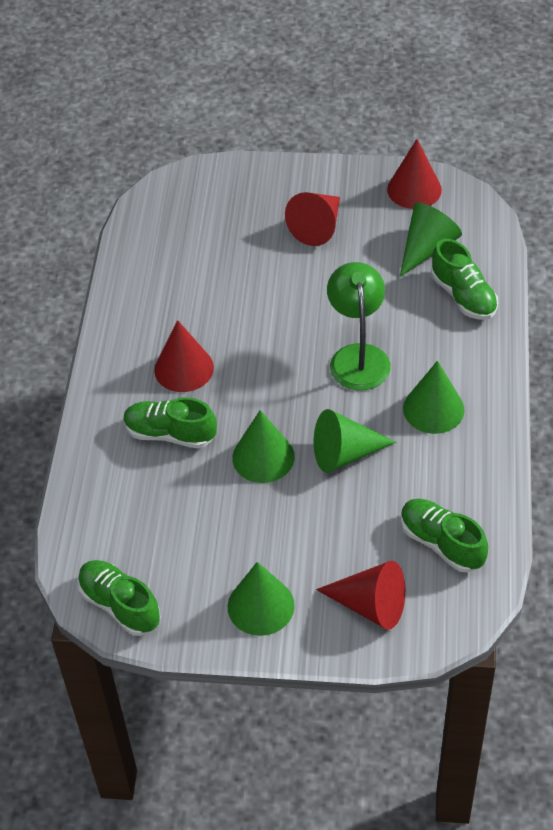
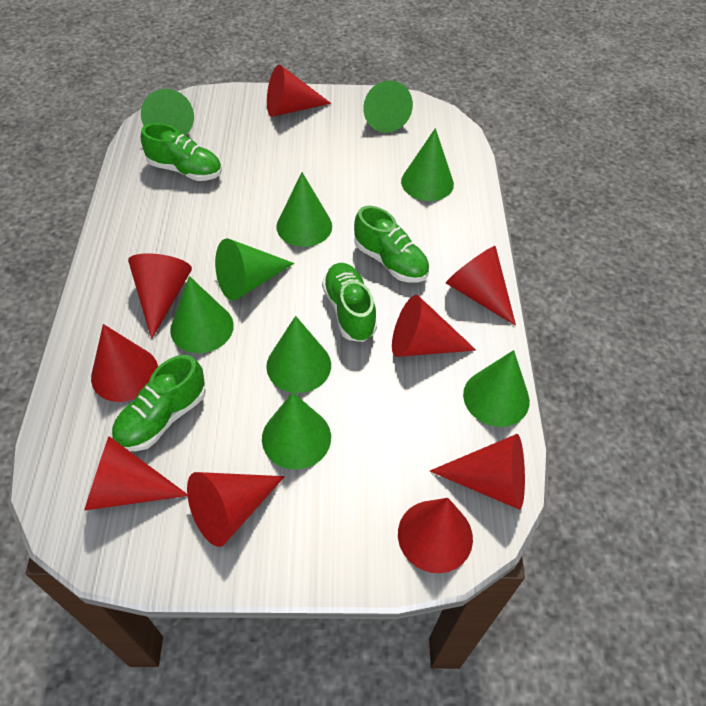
green cone: [228,562,295,636] [232,410,295,483] [314,409,397,473] [400,203,462,277] [403,361,465,434] = 5 -> [141,89,194,136] [170,276,234,353] [215,239,294,301] [262,392,331,469] [266,316,331,393] [276,172,332,247] [363,80,413,133] [401,128,454,201] [463,350,530,427] = 9
green lamp: [327,262,391,390] = 1 -> none = 0
red cone: [154,320,214,392] [285,192,340,246] [316,561,405,630] [387,139,442,209] = 4 -> [84,436,187,511] [91,324,158,402] [128,253,192,339] [187,472,285,547] [267,65,331,117] [392,295,476,357] [398,498,473,573] [430,434,525,510] [446,246,516,326] = 9

